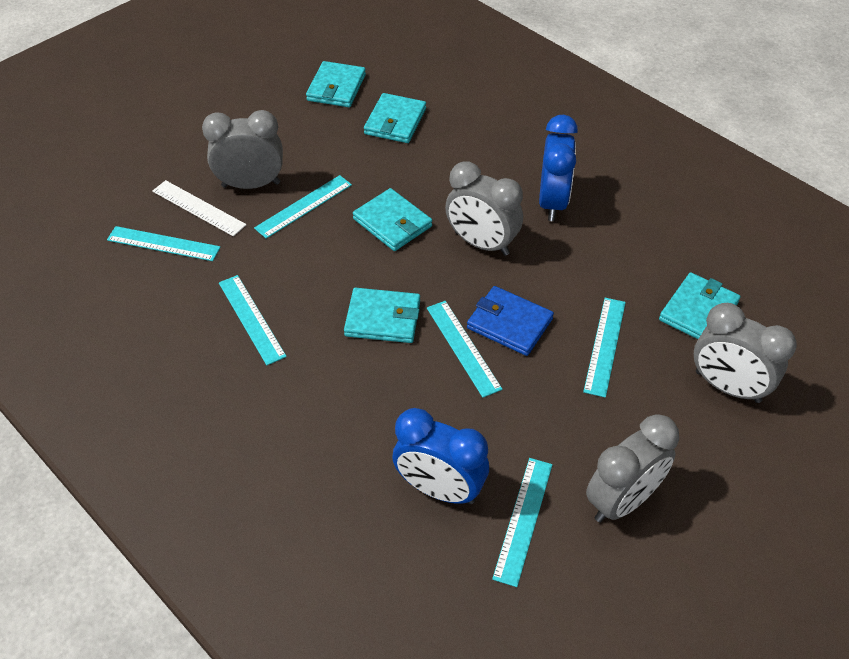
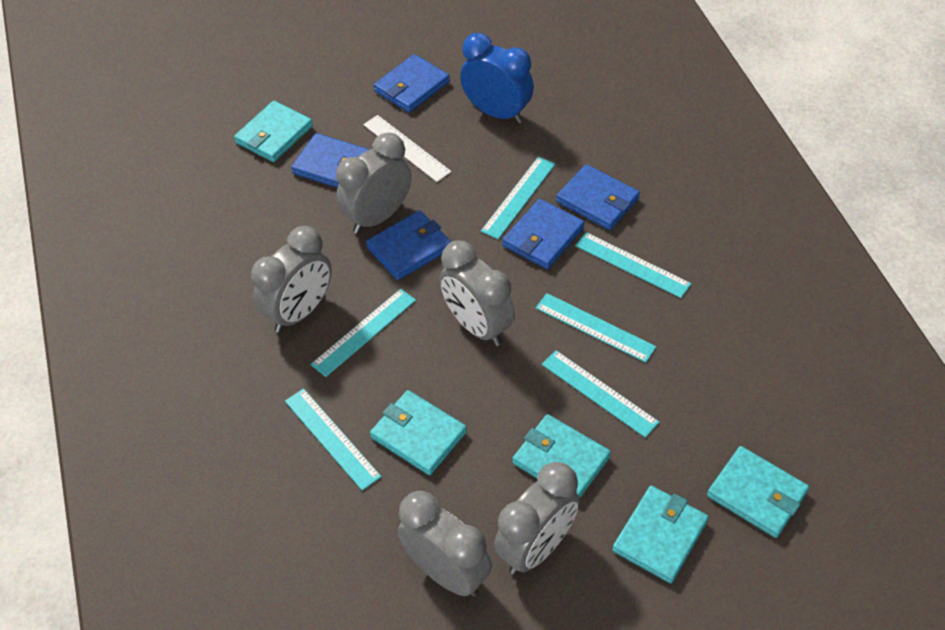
blue clock: [392,408,489,504] [539,115,578,221] = 2 -> [460,33,534,124] = 1
blue wallet: [467,286,554,356] = 1 -> [291,133,370,188] [366,210,451,280] [374,54,450,113] [502,199,585,269] [556,164,640,230] = 5
grey clock: [202,110,283,189] [445,162,523,256] [586,414,679,523] [694,303,797,403] = 4 -> [251,226,332,333] [336,133,411,234] [398,491,492,597] [439,240,515,346] [494,462,580,575] = 5

